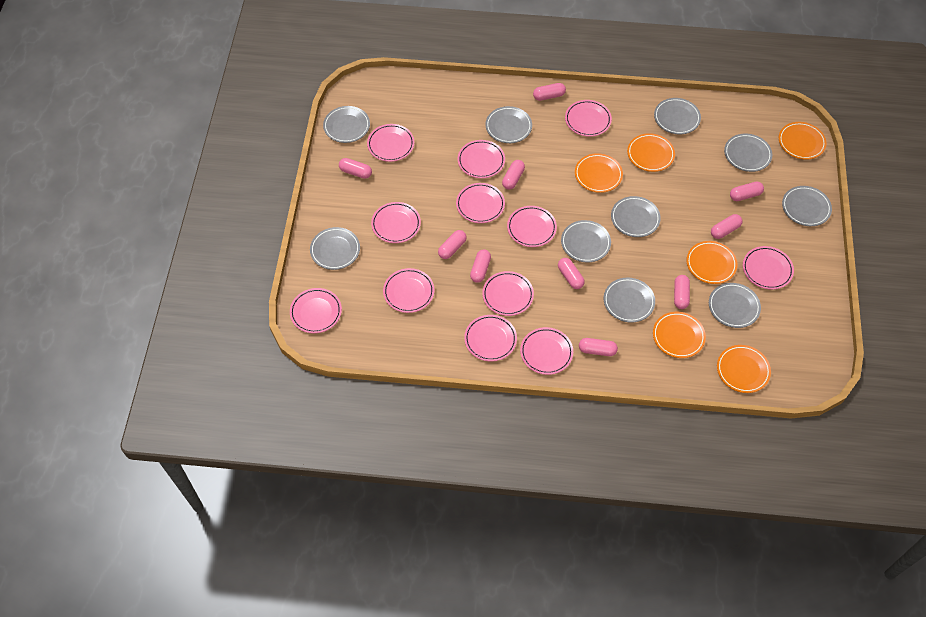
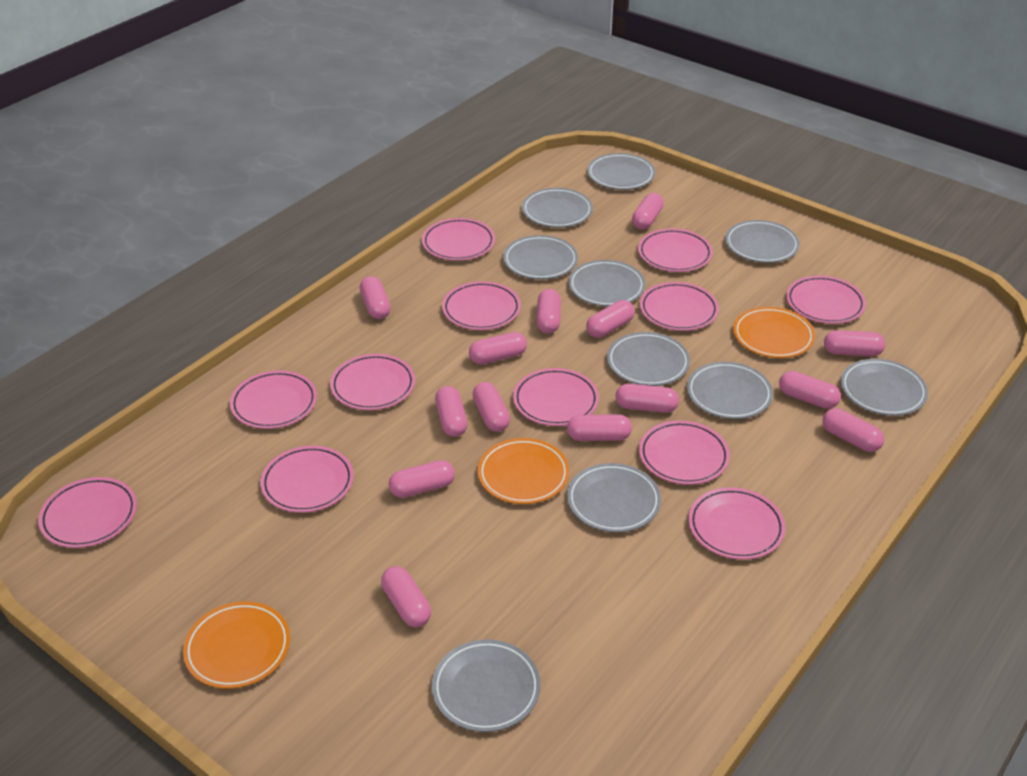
orange plate: [575,153,623,193] [627,133,675,172] [653,312,706,358] [686,241,738,284] [717,345,771,393] [779,122,827,160] = 6 -> [183,601,290,689] [478,438,569,504] [733,307,815,358] = 3
pink capsule: [339,158,372,179] [438,230,467,259] [470,249,491,283] [502,160,525,189] [533,83,566,101] [558,258,585,289] [579,338,618,356] [674,275,690,309] [711,214,742,239] [730,181,764,201] = 10 -> [360,276,391,319] [381,566,431,627] [388,460,455,498] [435,386,468,437] [469,332,527,364] [472,382,510,432] [536,289,561,334] [567,414,632,441] [586,300,635,338] [615,384,679,413] [632,193,664,230] [779,371,841,409] [822,408,884,452] [824,330,885,356] = 14

